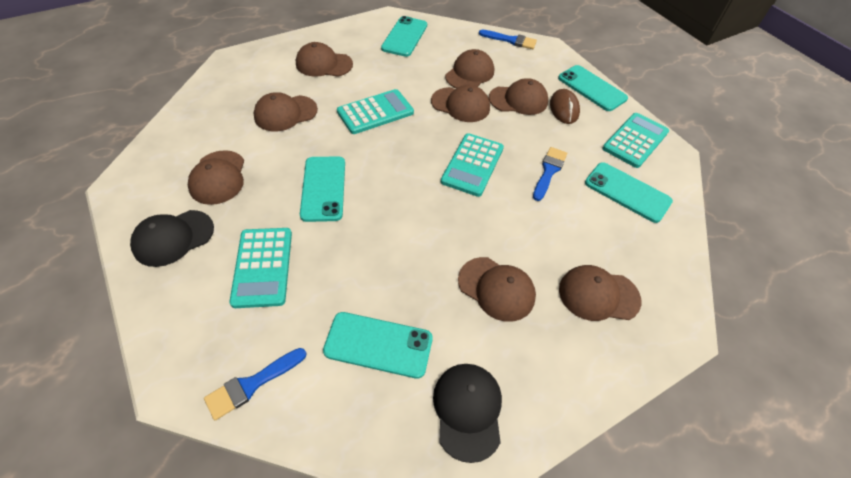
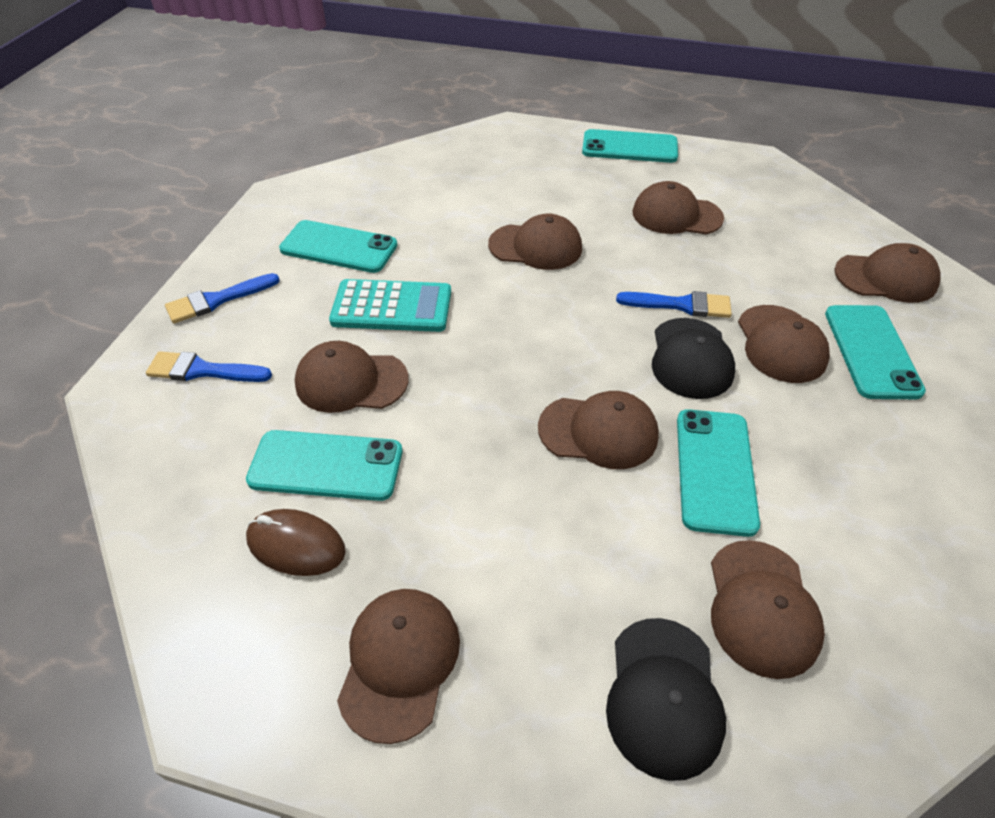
turquoise calculator: [229,228,292,308] [337,89,414,134] [441,133,504,197] [603,113,669,168] = 4 -> [329,279,451,332] = 1

